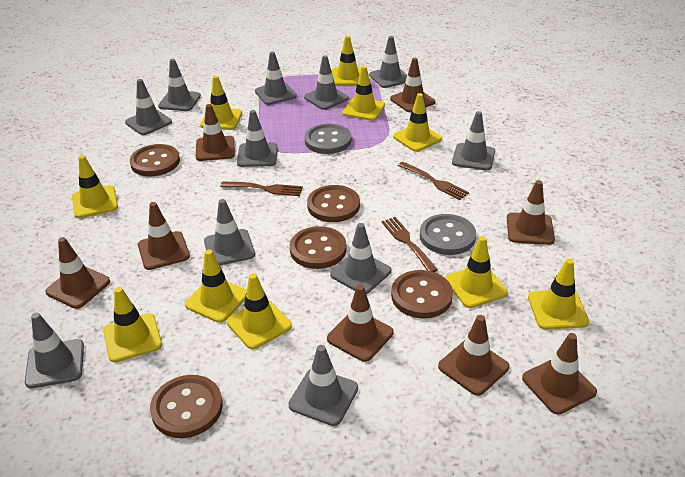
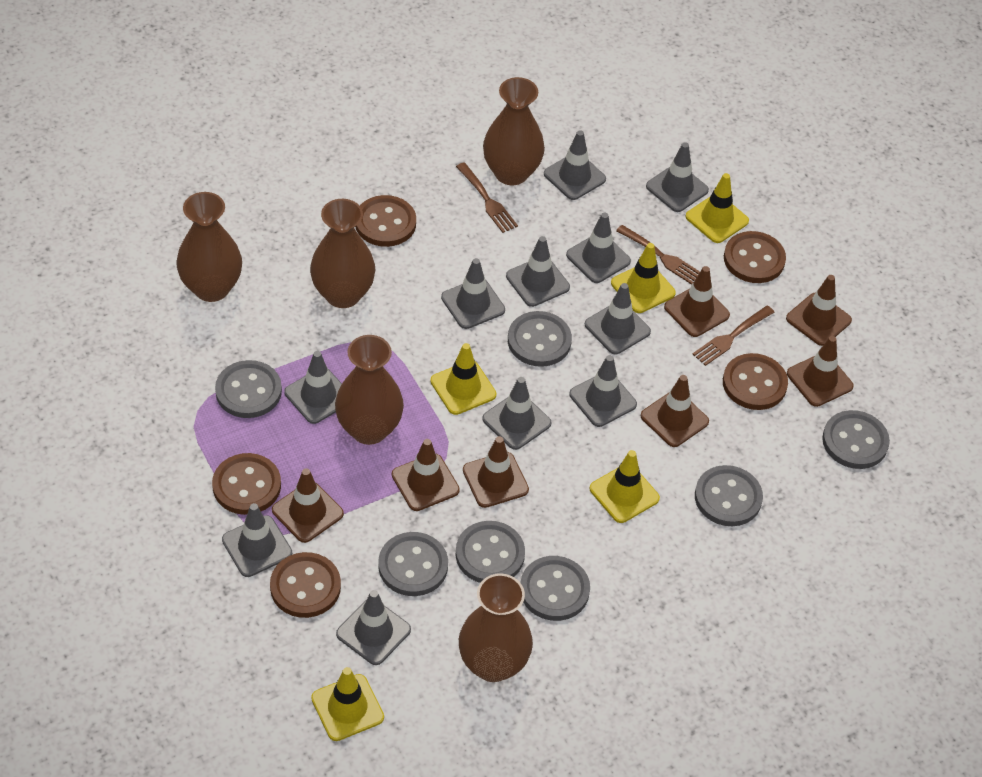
brown traffic cone: [45,237,110,309] [138,202,190,270] [196,104,235,161] [327,284,394,362] [390,58,435,112] [438,315,509,396] [507,180,555,245] [522,333,597,415] = 8 -> [272,468,344,543] [392,439,460,511] [463,436,529,508] [641,375,709,447] [664,266,730,337] [786,275,852,346] [787,336,854,407] = 7
brown vase: none = 0 -> [176,192,242,302] [310,199,375,308] [335,335,404,445] [459,574,533,682] [483,77,545,186] = 5
grey button: [304,124,351,154] [420,214,476,255] = 2 -> [215,360,282,418] [378,532,448,596] [456,521,525,583] [508,311,572,367] [520,556,590,621] [695,465,763,526] [822,410,890,469] = 7
yellow traffic cone: [72,155,118,218] [103,287,162,362] [185,249,247,323] [200,76,242,130] [227,273,292,349] [332,36,361,85] [343,66,385,121] [393,93,442,152] [446,236,508,308] [528,259,589,330] = 10 -> [311,667,384,741] [430,343,496,415] [590,450,660,523] [611,243,676,313] [685,173,749,243] = 5

